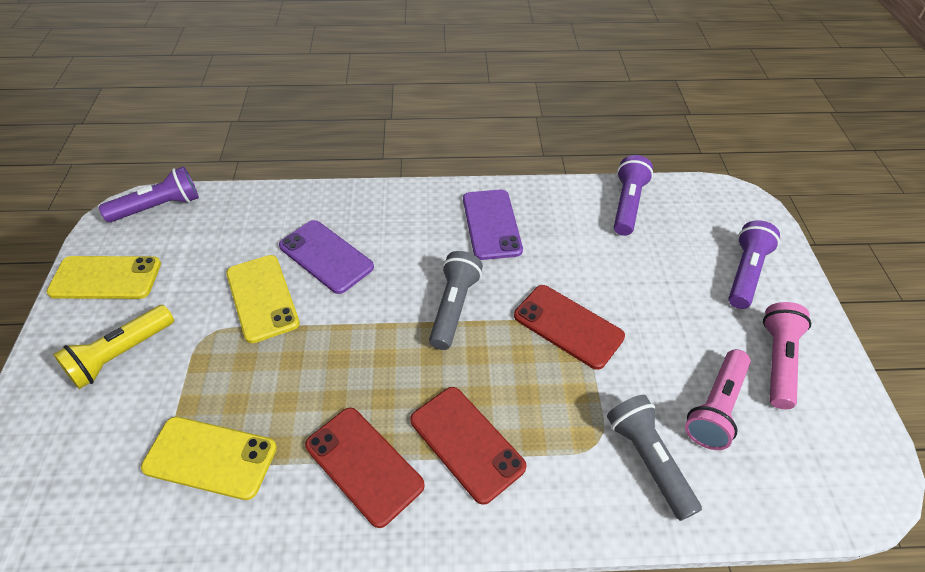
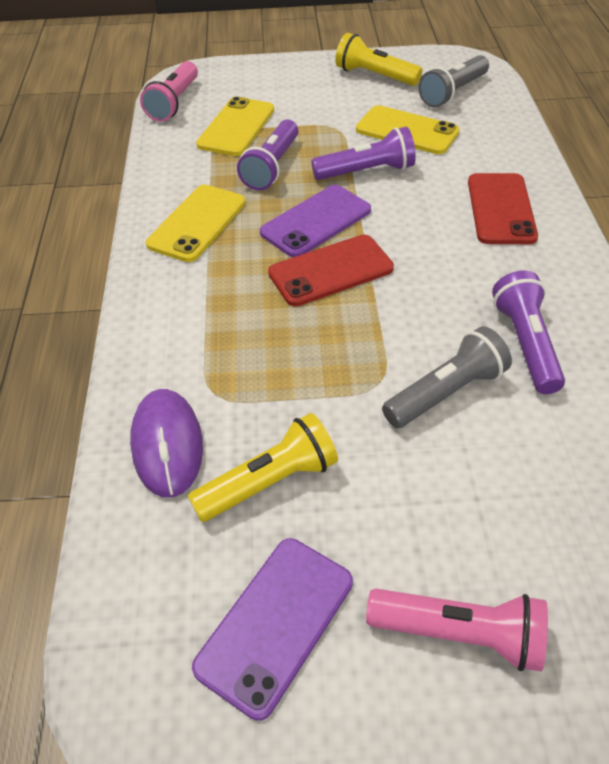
purple mouse: none = 0 -> [130,389,203,498] = 1
red phone: [305,408,425,528] [410,387,526,505] [514,285,625,370] = 3 -> [268,235,394,306] [468,173,538,244] = 2
yellow flashlight: [53,305,174,389] = 1 -> [188,413,338,522] [335,33,422,86] = 2

